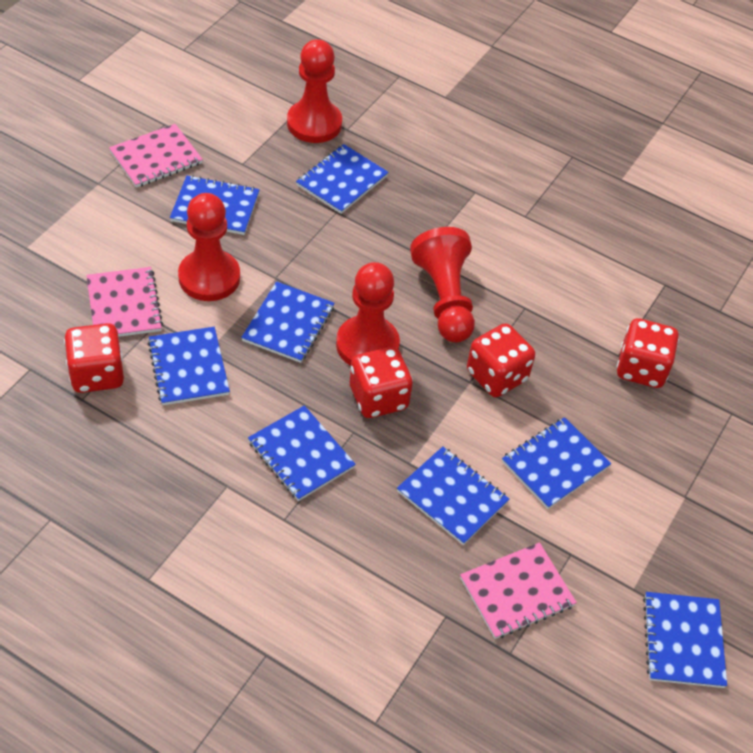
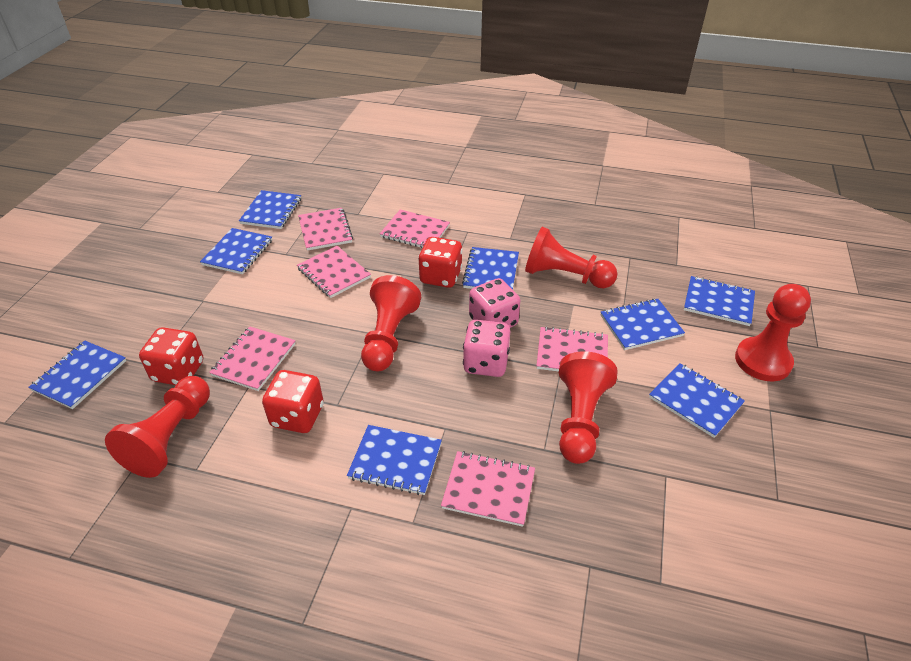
pink dice: none = 0 -> [463,320,510,377] [469,278,520,328] = 2
pink notebook: [86,267,163,337] [109,124,203,188] [460,542,577,639] = 3 -> [209,326,296,391] [297,246,371,298] [298,208,353,251] [380,209,450,248] [441,451,535,527] [536,326,608,371] = 6
red dice: [64,323,124,393] [350,347,413,418] [467,323,535,397] [617,318,679,388] = 4 -> [139,327,203,385] [262,370,324,433] [418,237,463,288] = 3
red pawn: [178,193,240,301] [287,39,342,143] [336,262,400,366] [410,227,475,343] = 4 -> [105,376,210,478] [361,275,421,371] [525,227,617,288] [559,351,618,464] [735,284,811,381] = 5

